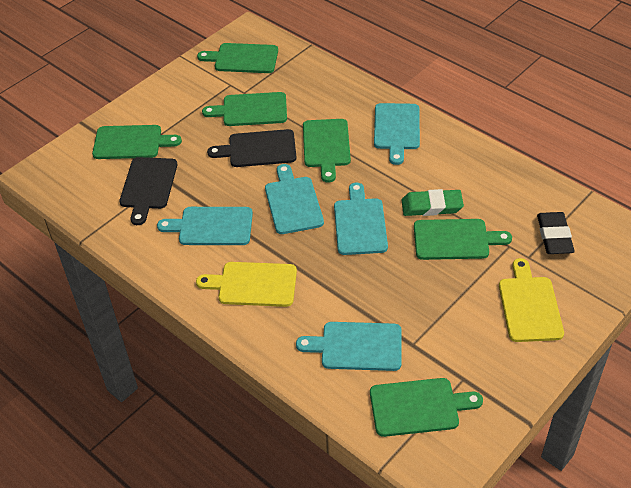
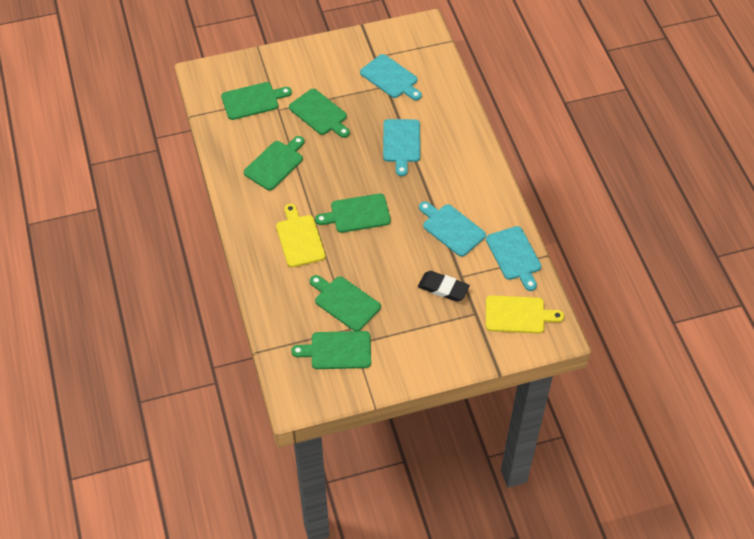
black cutting board: [119,157,177,225] [207,129,296,167] = 2 -> none = 0
green eraser: [402,189,464,216] = 1 -> none = 0
turquoise cutting board: [157,207,253,245] [265,164,324,234] [296,322,402,371] [334,183,388,255] [374,103,420,165] = 5 -> [360,54,422,100] [383,119,420,176] [419,201,486,257] [486,226,541,291] = 4

